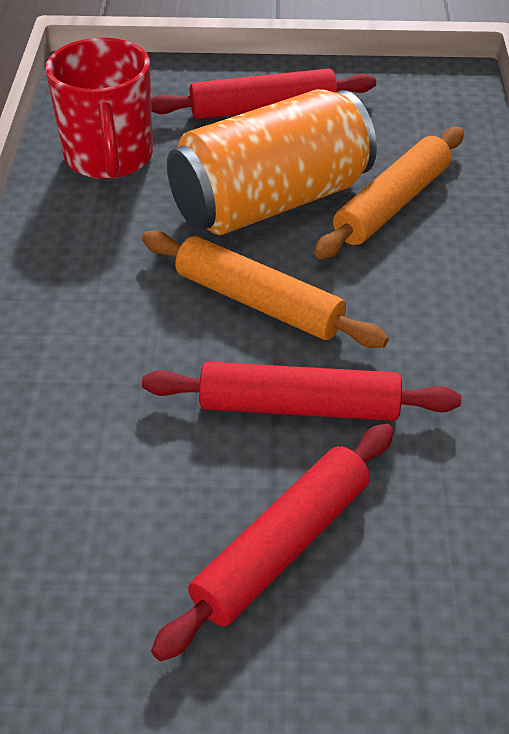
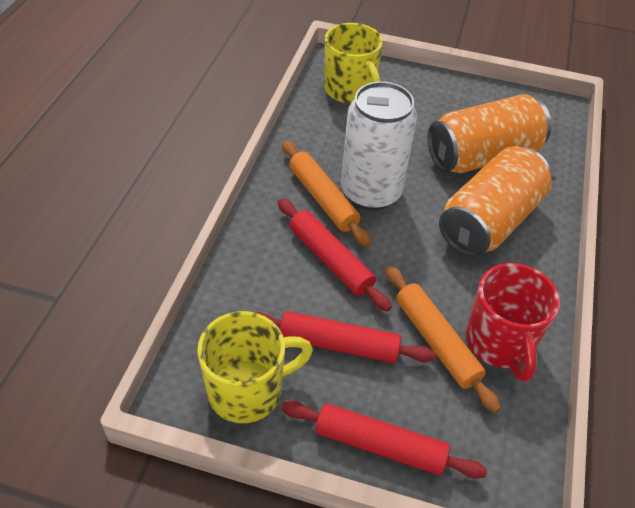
orange can: [167,89,377,235] = 1 -> [428,94,552,173] [439,146,552,257] = 2
white can: none = 0 -> [341,81,417,210] = 1
yellow mug: none = 0 -> [197,311,313,423] [324,23,383,103] = 2

